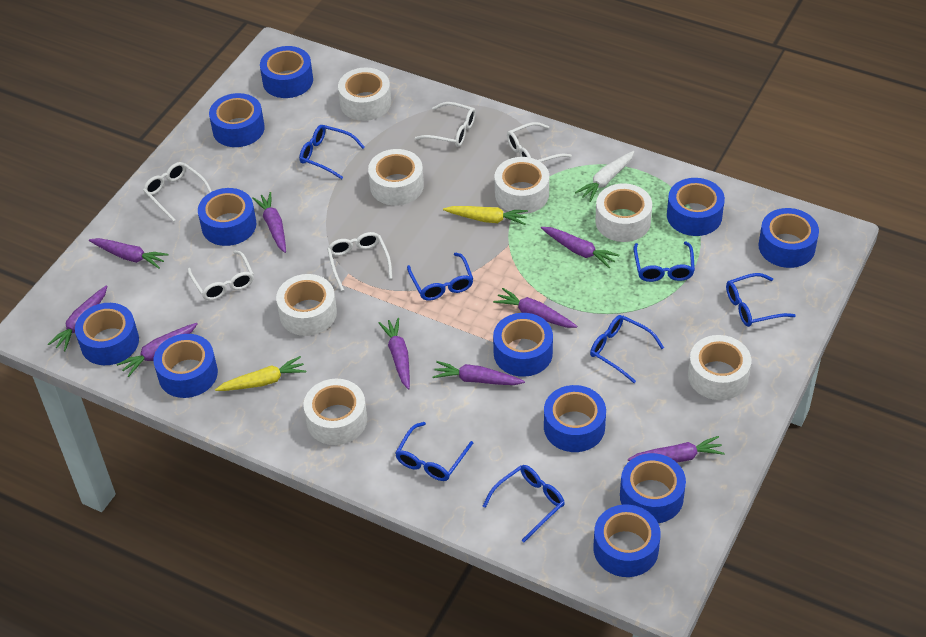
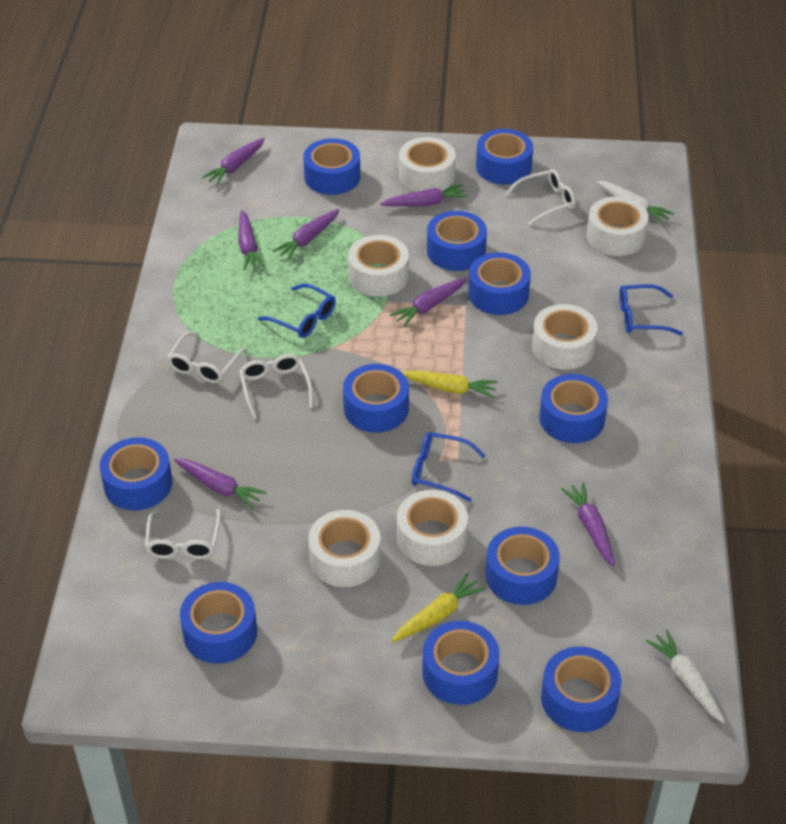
blue glasses: [299,125,364,179] [395,422,473,481] [407,253,473,300] [483,465,565,542] [590,315,664,383] [634,242,695,282] [726,273,796,327] = 7 -> [258,284,336,338] [412,432,486,502] [619,284,683,335] = 3
purple carrot: [48,285,107,351] [89,238,168,269] [117,323,198,377] [252,192,286,253] [378,318,410,390] [433,361,525,385] [493,288,577,328] [541,227,620,268] [628,436,725,463] = 9 -> [174,458,266,509] [202,138,265,185] [238,210,265,271] [273,209,339,260] [380,184,468,206] [390,278,467,327] [561,482,615,566] = 7
white carrot: [575,151,634,202] = 1 -> [597,181,674,224] [646,630,725,723] = 2
white glasses: [143,162,212,222] [188,251,254,300] [327,232,392,291] [415,102,476,147] [507,122,572,162] = 5 -> [145,508,221,559] [167,332,247,383] [239,354,313,419] [505,169,576,225] = 4
white tape: [276,274,337,336] [304,379,367,445] [338,67,391,121] [368,149,424,206] [494,157,549,214] [595,183,652,242] [688,335,751,400] = 7 -> [308,510,380,587] [348,235,409,297] [397,490,468,566] [399,137,455,192] [532,304,598,370] [587,196,648,256] = 6

